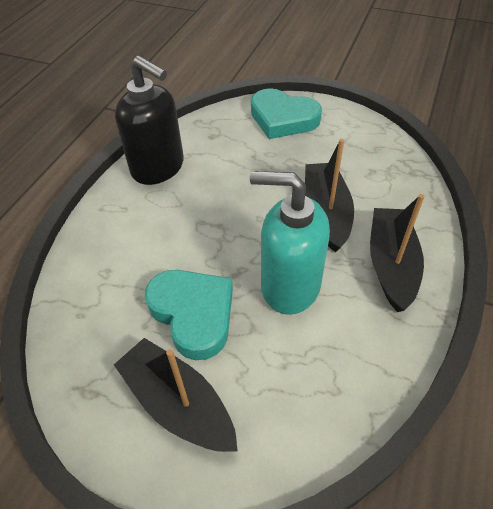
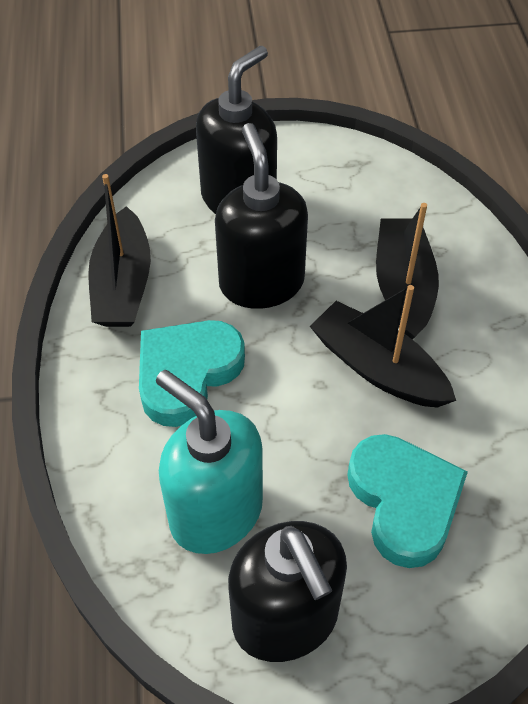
black soap dispenser: [115,56,184,185] = 1 -> [196,46,277,214] [215,123,308,309] [228,521,347,662] = 3

